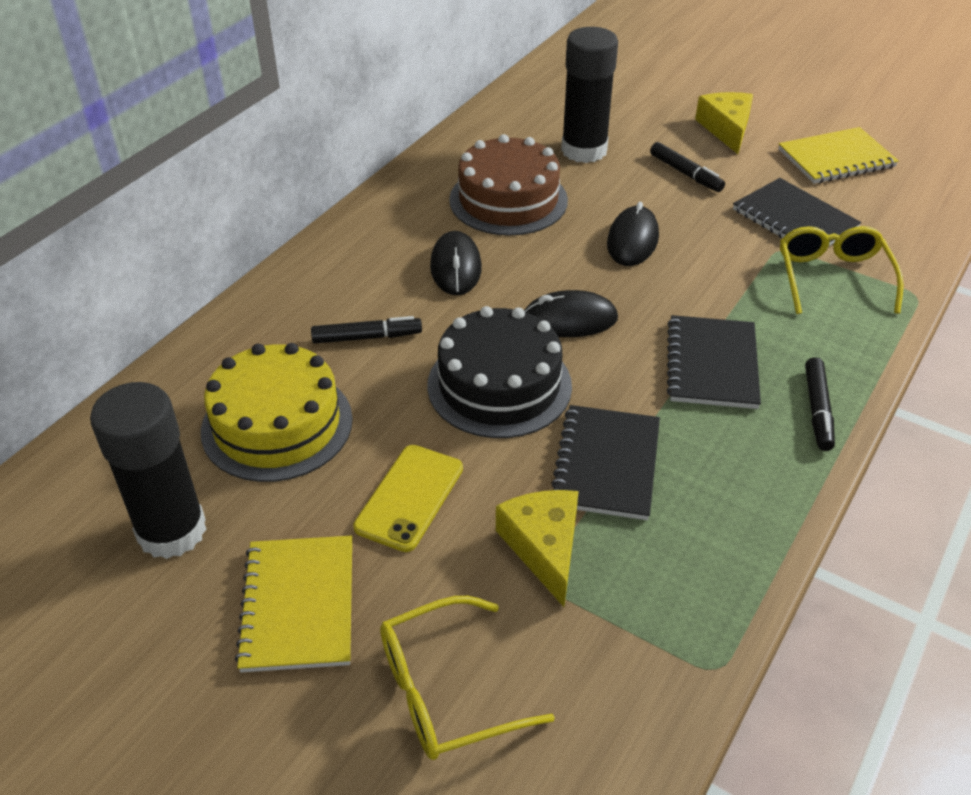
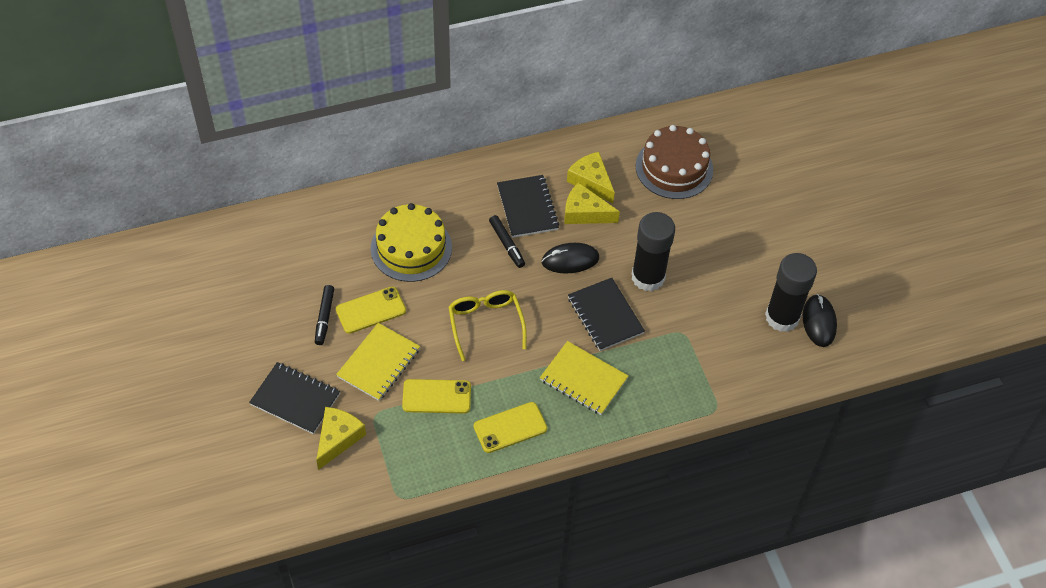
black cake: [427,306,572,438] = 1 -> none = 0
black marker: [311,316,422,344] [650,142,725,192] [805,357,835,451] = 3 -> [315,285,334,345] [489,215,525,268] = 2
black mouse: [430,231,482,295] [524,290,618,337] [607,202,659,266] = 3 -> [542,243,599,274] [803,294,837,347] = 2
yellow cheese: [496,490,579,607] [695,92,753,154] = 2 -> [316,407,366,470] [565,182,620,224] [567,152,615,204] = 3
yellow glasses: [380,596,555,760] [780,226,904,314] = 2 -> [449,290,527,361] = 1
yellow phone: [353,445,463,552] = 1 -> [336,287,406,334] [402,379,471,414] [474,402,547,453] = 3

